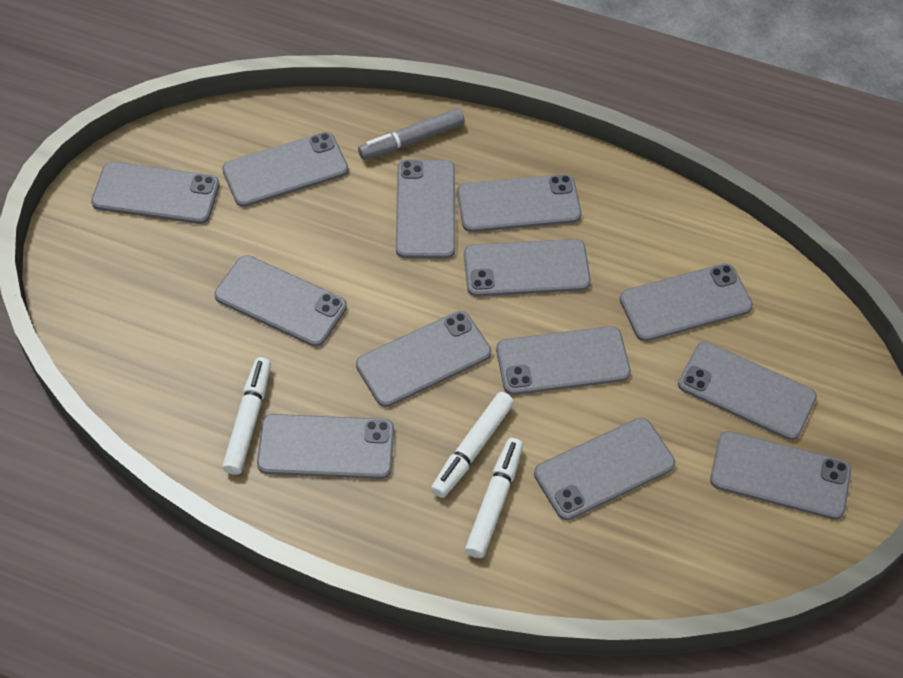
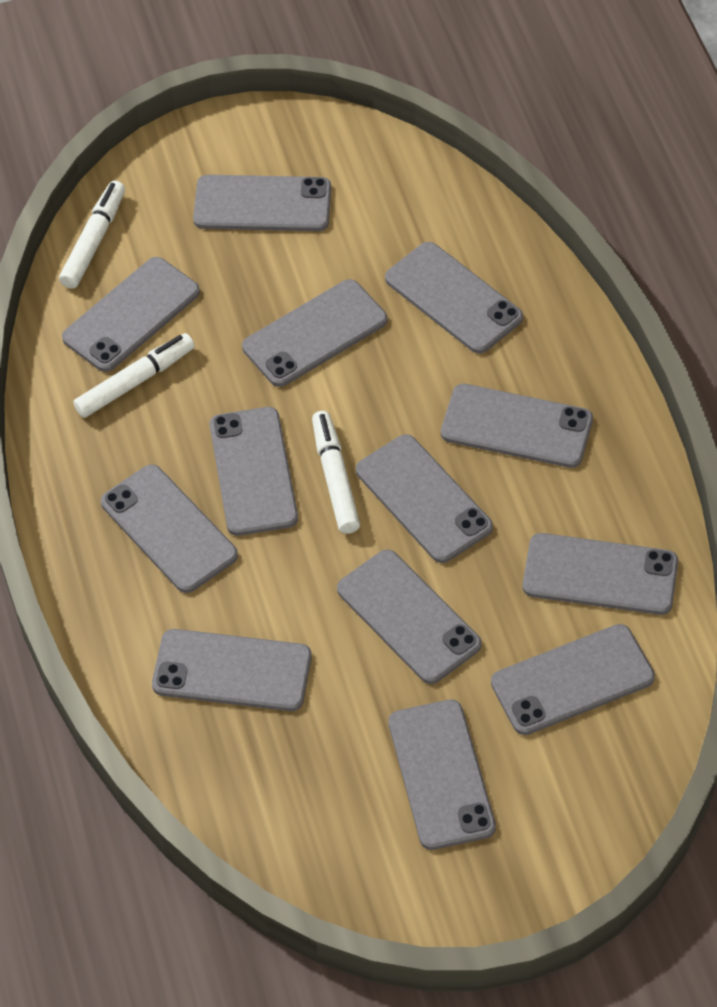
grey marker: [358,108,465,160] = 1 -> none = 0

